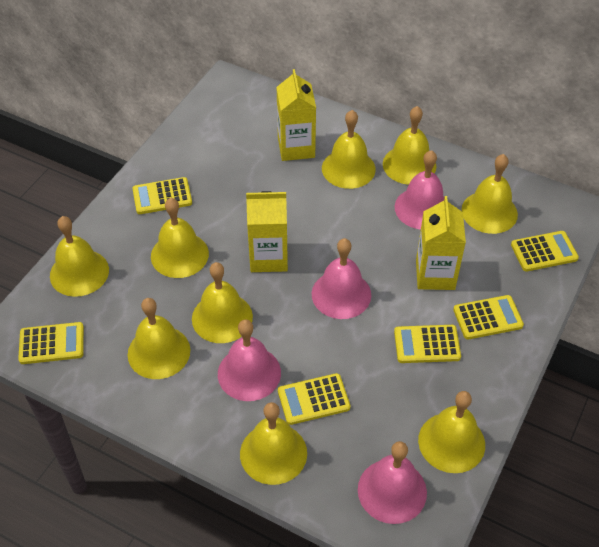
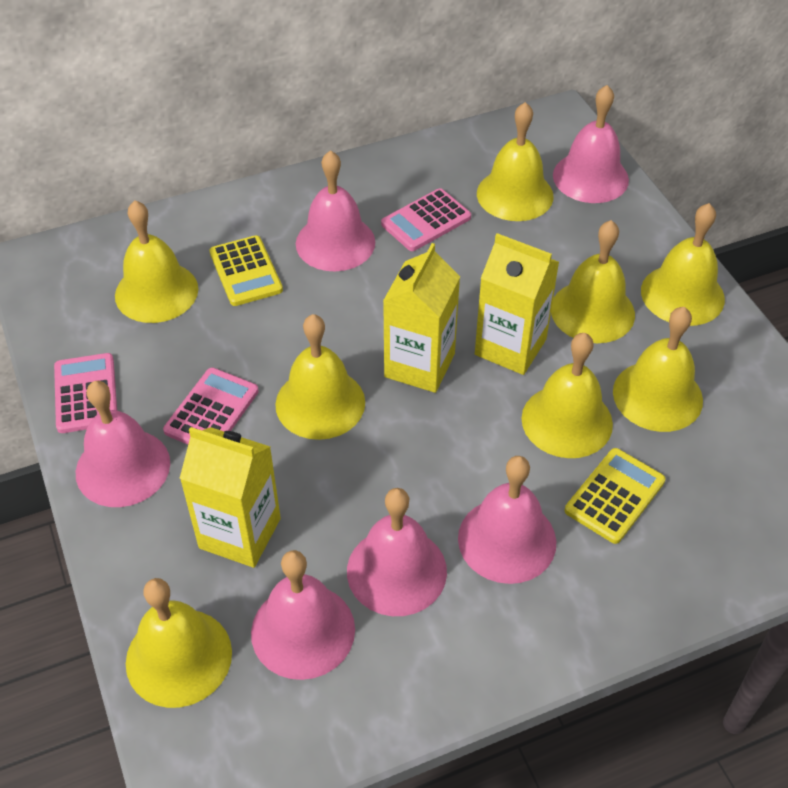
pink bell: [218,320,281,401] [312,238,371,319] [358,441,427,524] [395,150,445,230] = 4 -> [76,381,170,507] [251,550,355,680] [296,150,375,271] [347,488,447,616] [458,456,556,584] [553,85,629,203] = 6
pink calculator: none = 0 -> [54,353,117,433] [163,368,259,445] [381,188,471,251] = 3
yellow bell: [50,216,109,297] [128,298,190,379] [151,198,209,278] [192,262,253,343] [240,402,307,485] [322,110,376,189] [383,106,436,185] [418,391,485,473] [461,154,518,234] = 9 -> [115,201,198,323] [126,578,232,708] [275,314,365,440] [477,102,553,221] [521,333,613,458] [551,220,635,343] [613,307,703,432] [641,203,725,326] = 8
yellow calculator: [18,322,84,364] [132,177,192,214] [278,373,350,425] [394,325,461,363] [453,295,524,339] [511,231,579,272] = 6 -> [210,235,283,306] [565,448,666,544] = 2

